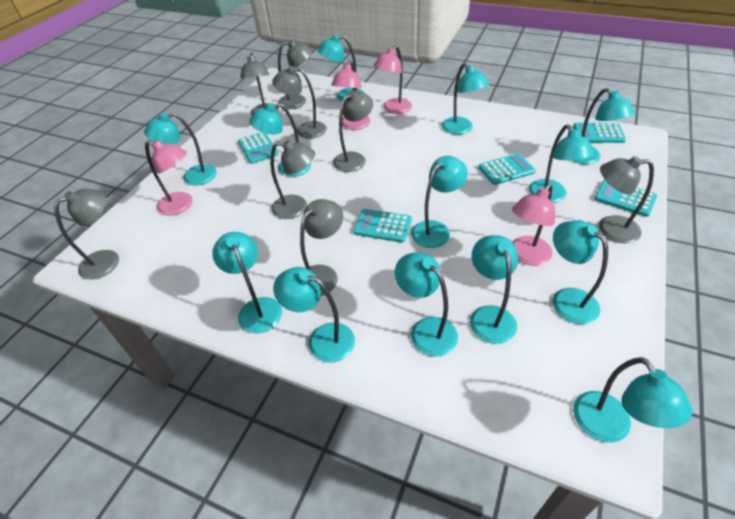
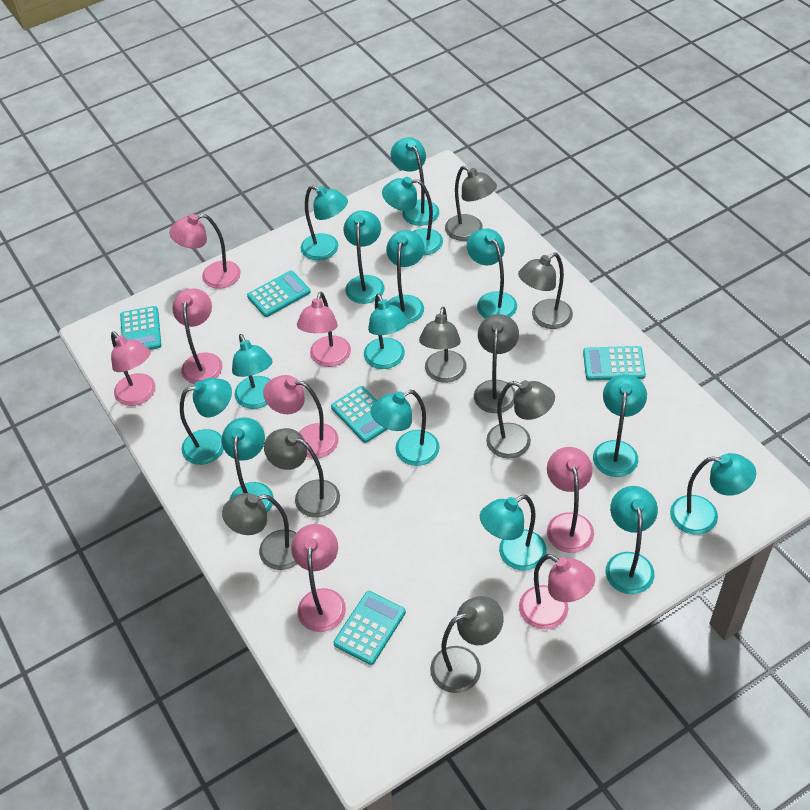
pink lamp: [145,140,193,215] [331,61,370,130] [373,46,412,114] [512,184,555,266] = 4 -> [111,332,156,406] [169,214,241,289] [172,288,222,384] [263,375,339,458] [291,524,346,632] [297,292,351,367] [519,554,595,629] [547,447,594,553] = 8
turquoise lamp: [144,113,217,185] [212,232,282,333] [249,103,311,177] [273,267,355,363] [318,35,363,101] [395,252,458,357] [411,156,468,248] [442,63,489,135] [470,235,518,344] [529,124,594,203] [553,220,608,324] [571,88,635,164] [573,357,692,443] = 13 -> [180,378,232,465] [222,417,274,513] [232,334,273,409] [301,185,348,260] [344,210,385,304] [364,294,408,369] [370,390,440,466] [382,177,443,255] [386,230,425,324] [391,137,439,226] [467,229,517,318] [480,495,547,571] [593,374,647,477] [606,486,658,594] [670,453,756,535] = 15

